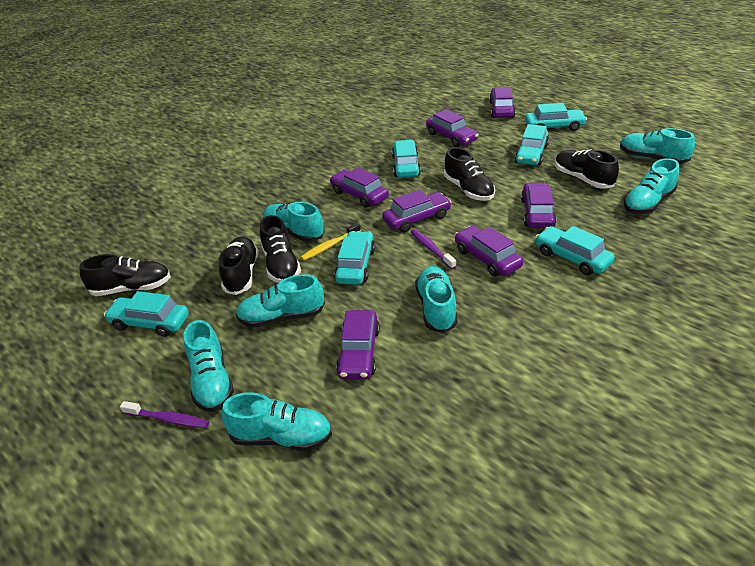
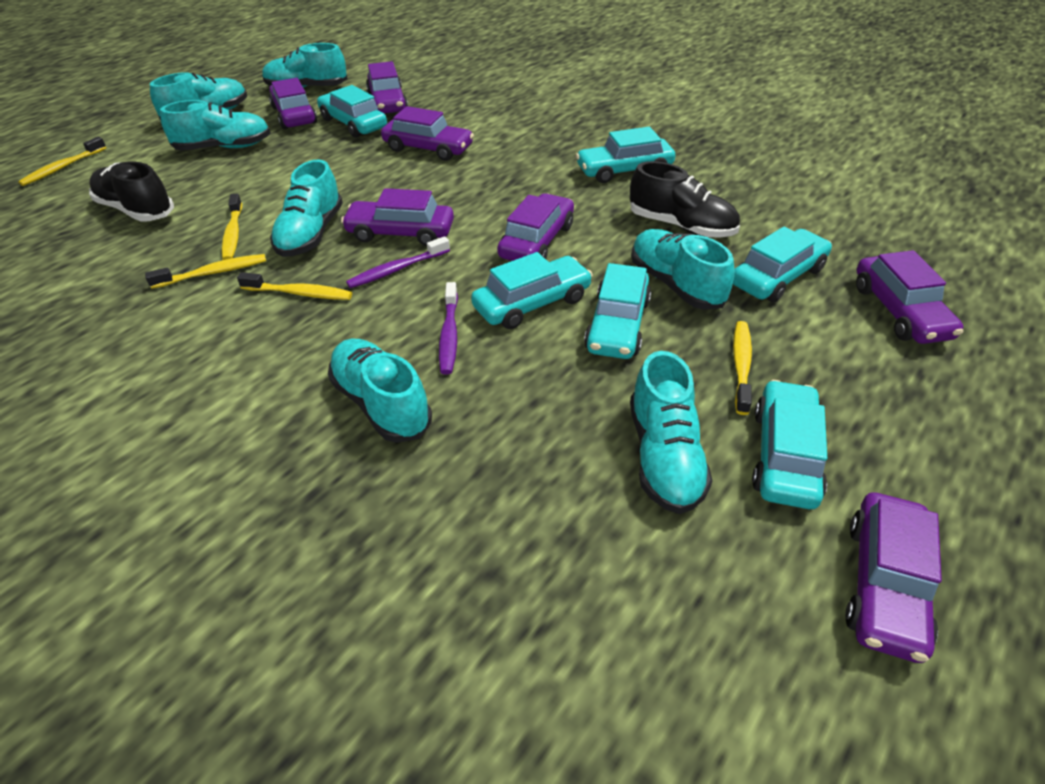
black shoe: [79,254,171,296] [219,236,259,295] [260,215,301,283] [444,147,495,201] [555,150,619,189] = 5 -> [89,162,174,221] [630,161,740,237] = 2
yellow toothbrush: [301,223,361,261] = 1 -> [18,137,107,186] [145,254,266,289] [222,194,242,260] [237,272,352,300] [733,321,752,415] = 5

